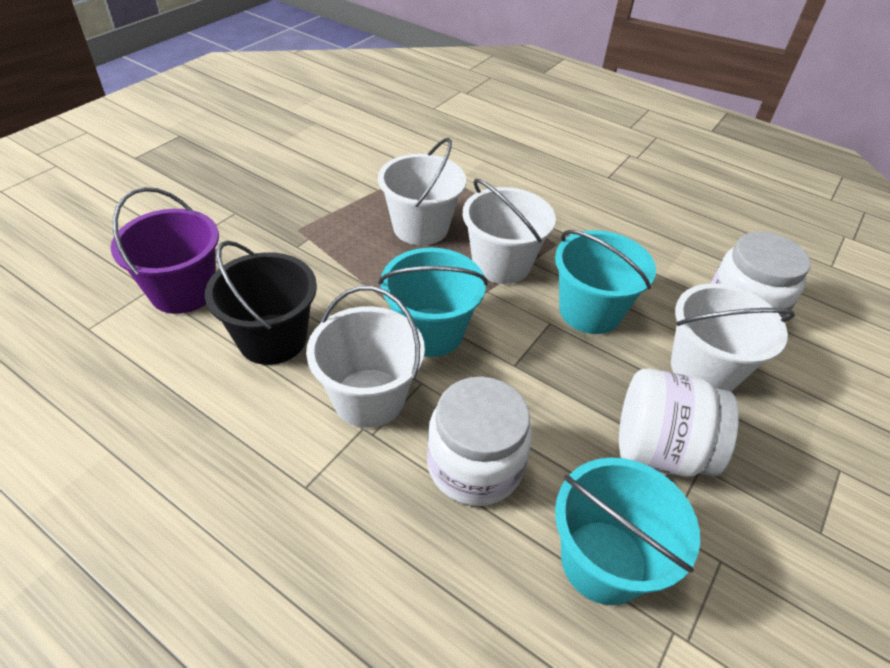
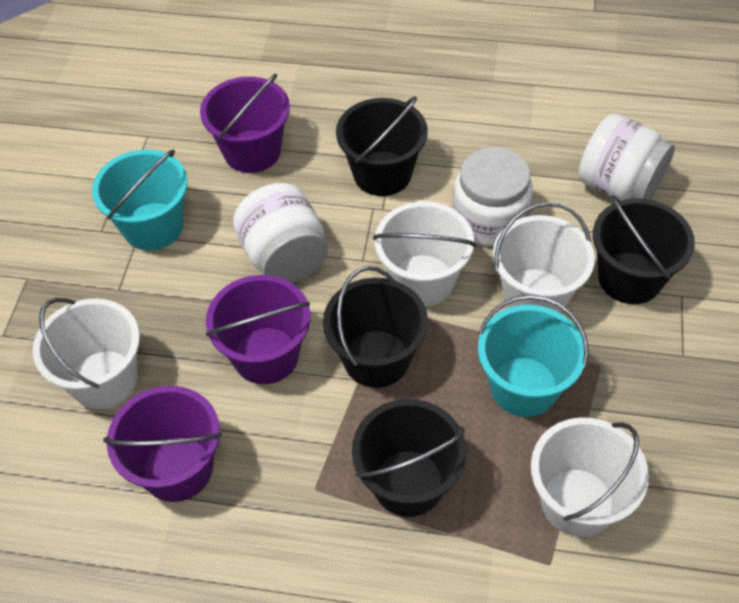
black bucket: [205,241,317,365] = 1 -> [323,266,428,388] [336,96,428,196] [352,399,466,517] [593,195,695,304] = 4
purple bucket: [111,187,219,314] = 1 -> [103,386,222,502] [200,73,290,173] [206,275,310,384] = 3
turquoise bucket: [378,248,488,357] [555,230,656,334] [555,457,700,605] = 3 -> [92,149,188,251] [478,295,589,417] = 2

